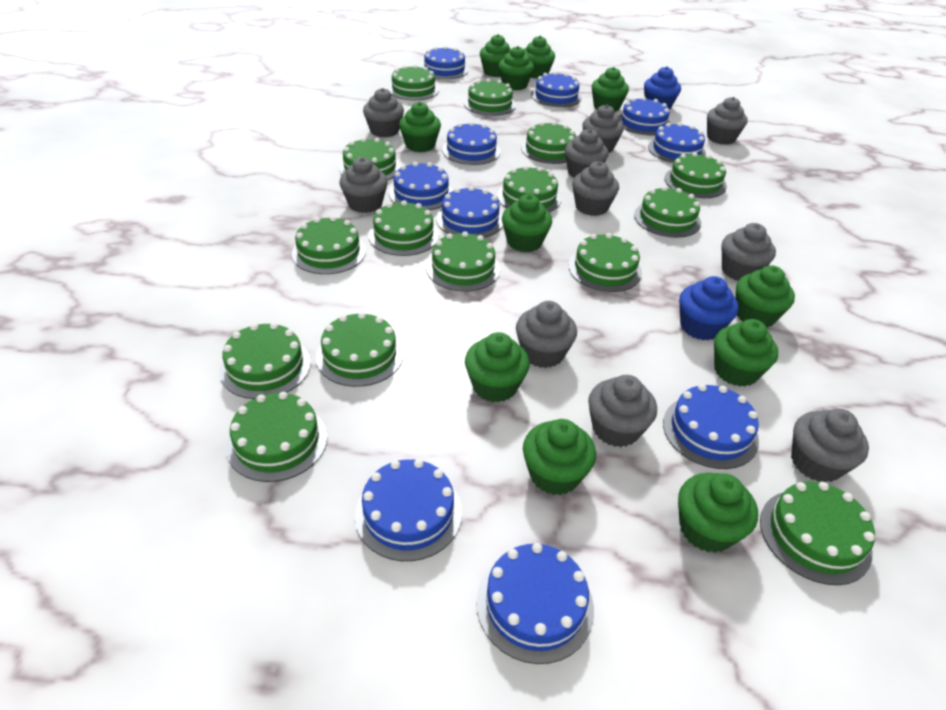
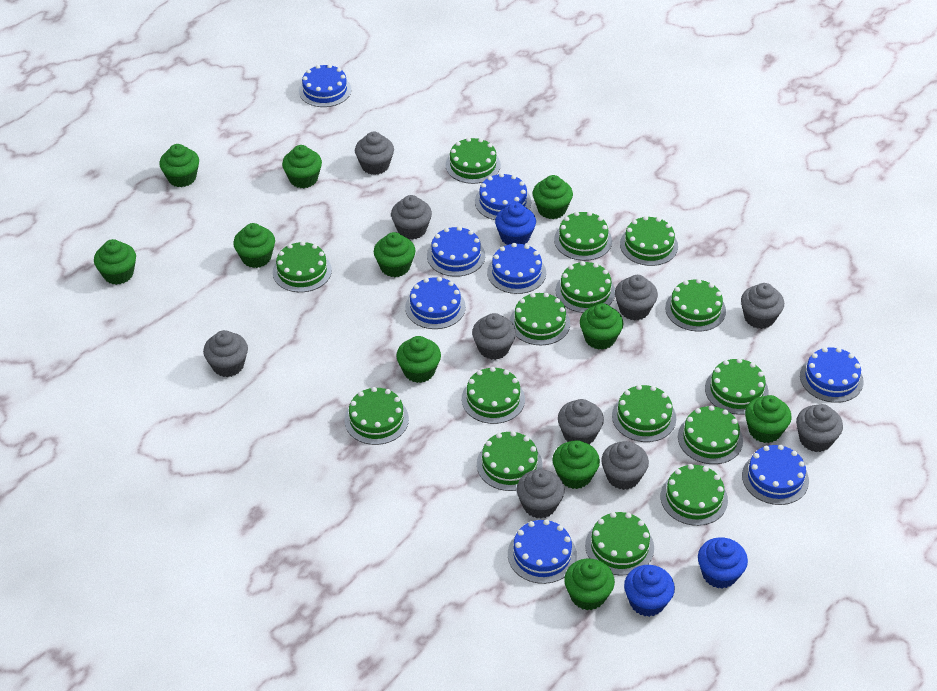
blue cake: [355,459,462,561] [389,162,453,210] [421,46,469,79] [436,186,503,238] [442,122,501,165] [476,543,594,664] [531,71,582,107] [618,97,670,135] [648,122,706,163] [663,384,759,469] = 10 -> [299,64,351,107] [405,277,466,329] [427,226,485,277] [475,173,531,220] [487,243,546,294] [508,519,577,584] [742,445,809,505] [800,347,864,403] = 8
blue cupcake: [644,66,681,110] [679,276,739,340] = 2 -> [495,202,536,245] [624,565,675,617] [698,537,748,589] = 3

